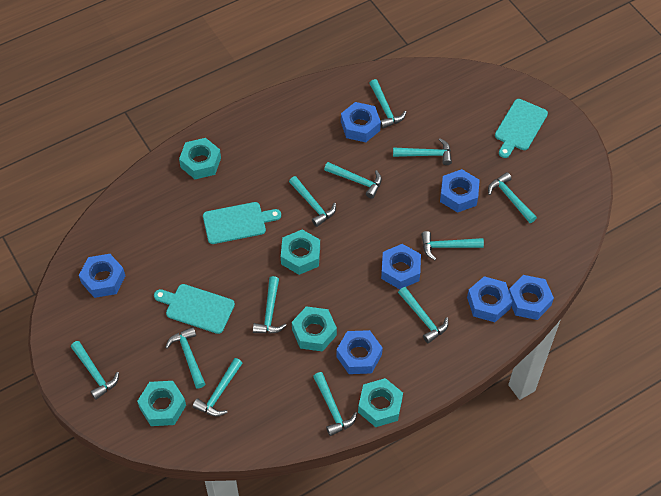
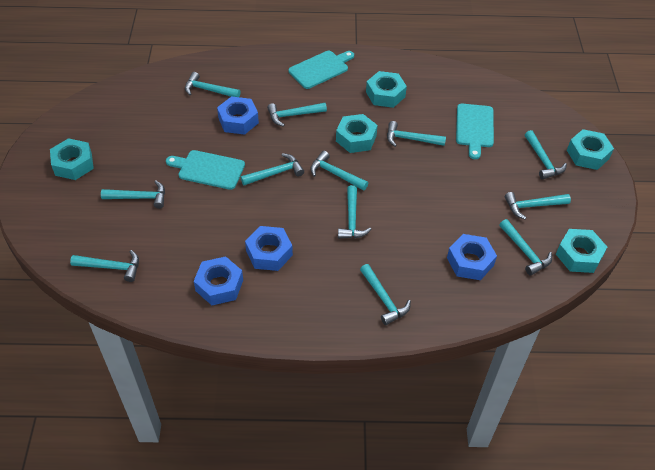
blue nut: [79,254,125,298] [336,330,383,374] [341,102,381,142] [381,244,421,289] [440,169,480,213] [467,276,512,322] [509,275,554,320] = 7 -> [194,256,243,305] [217,96,259,135] [245,226,293,271] [447,234,497,280] = 4

